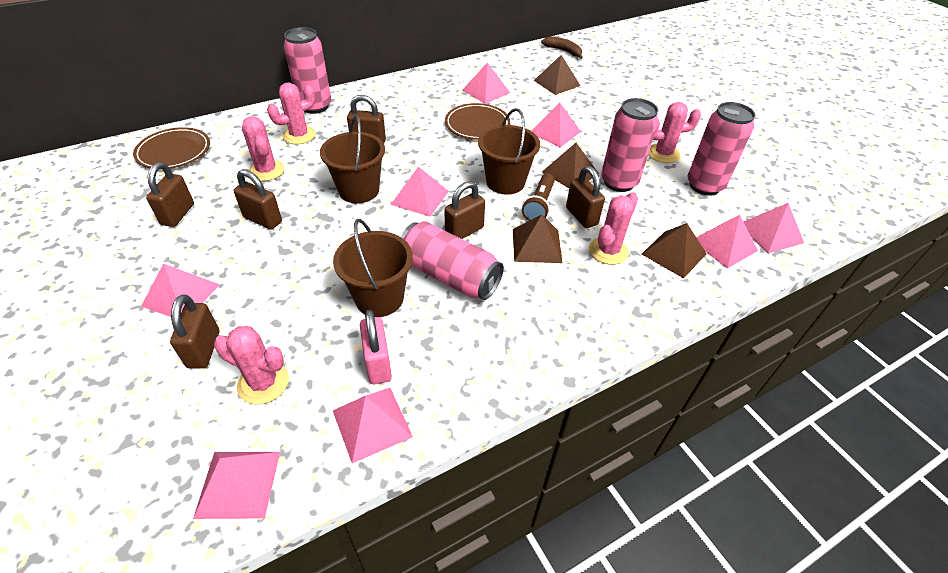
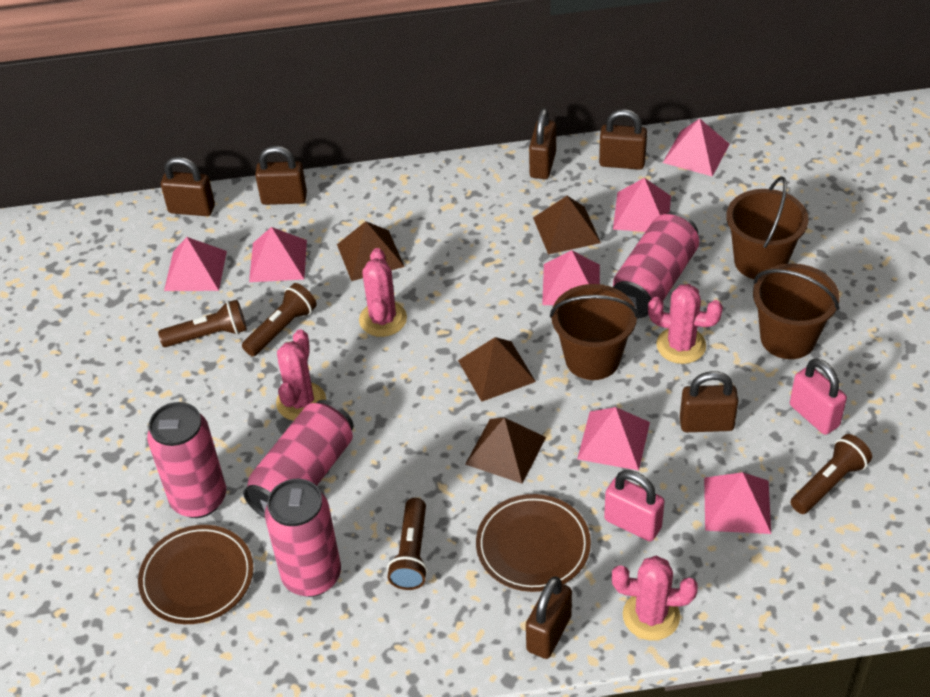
brown banana: [541,36,583,59] = 1 -> none = 0
brown flashlight: [522,173,555,221] = 1 -> [158,300,247,347] [242,283,317,357] [387,498,428,590] [791,434,872,514] = 4
pink cactus: [214,326,289,404] [242,116,285,181] [267,83,316,144] [589,192,638,265] [648,102,701,163] = 5 -> [276,329,326,421] [359,248,407,337] [612,556,698,641] [648,284,723,364] = 4
pink padlock: [360,310,392,384] = 1 -> [604,470,665,541] [790,358,847,435] = 2
pink pyramid: [141,263,220,317] [193,452,280,519] [333,388,413,463] [391,166,449,217] [462,62,510,104] [531,103,581,147] [696,215,758,269] [743,203,804,253] = 8 -> [164,237,227,291] [249,227,307,282] [542,250,600,305] [577,407,650,471] [613,178,671,232] [663,118,730,177] [704,472,771,534] = 7

